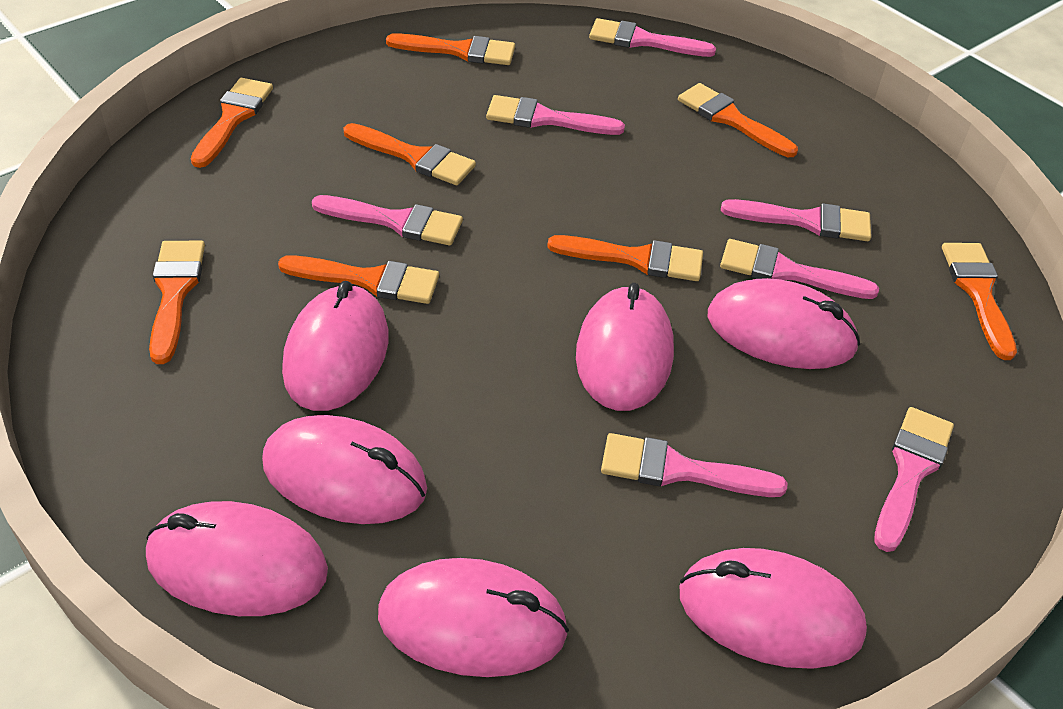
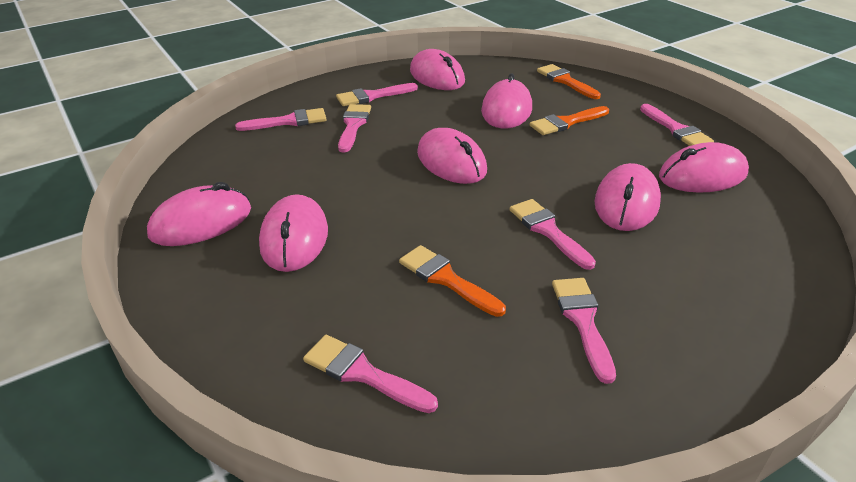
orange brush: [149,241,205,364] [191,78,273,168] [278,255,439,304] [343,123,476,185] [386,33,515,65] [547,235,703,281] [678,83,798,157] [942,243,1017,360] = 8 -> [399,245,506,317] [530,106,609,135] [537,64,601,99] = 3

